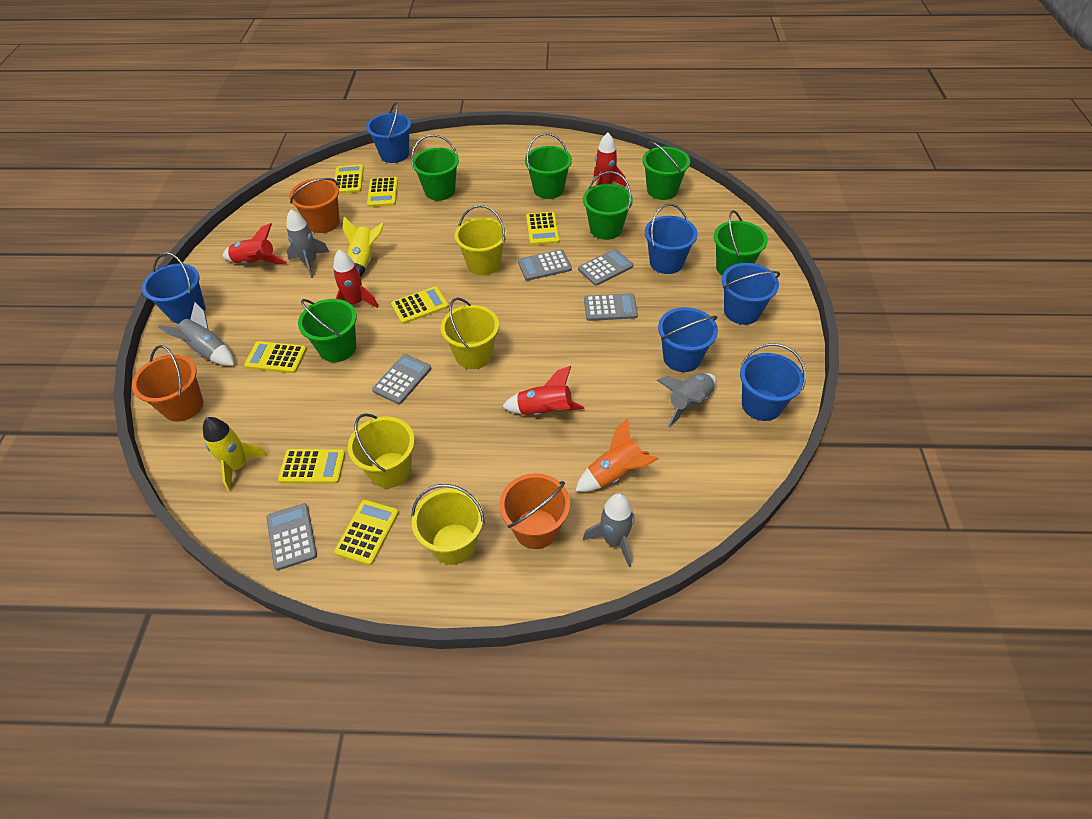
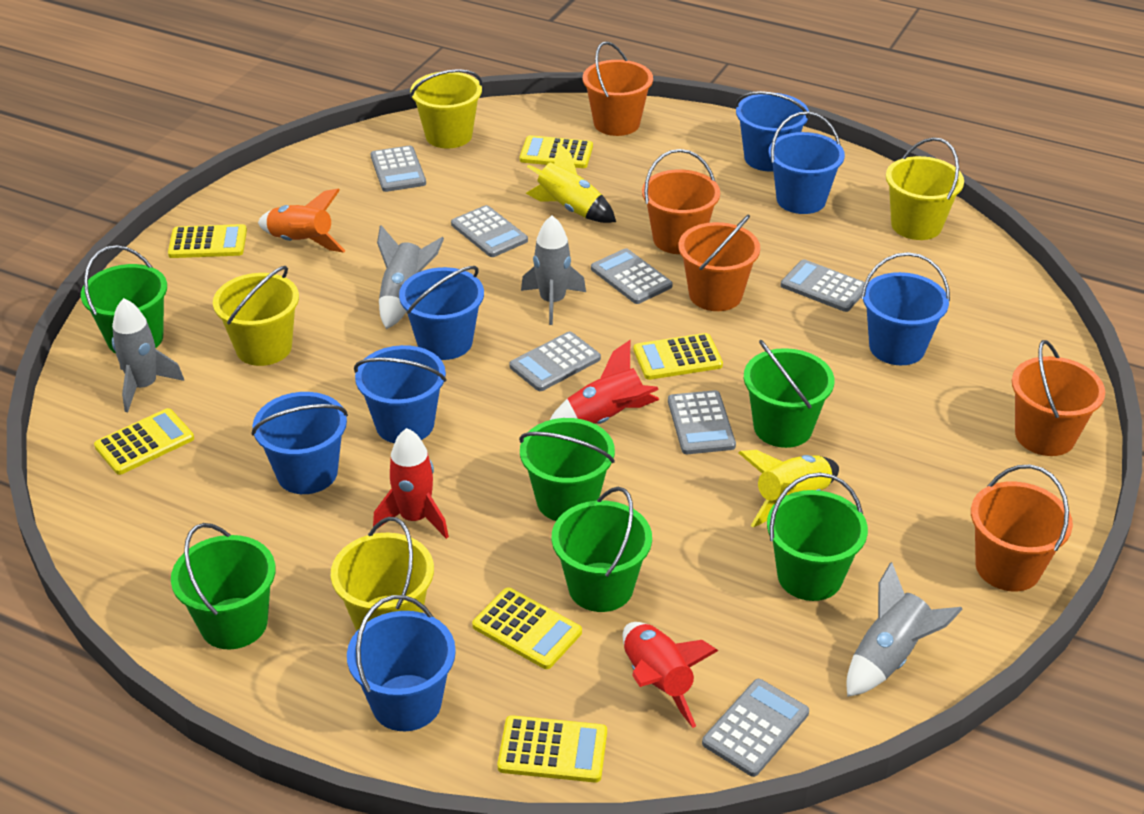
blue bucket: [142,252,205,324] [366,102,411,163] [645,204,698,274] [658,307,718,372] [722,263,780,325] [740,343,806,421] = 6 -> [251,392,348,494] [347,595,456,731] [354,345,447,443] [399,266,484,360] [735,91,810,171] [769,112,845,214] [861,252,950,365] = 7
grey calculator: [266,503,317,570] [372,354,431,404] [518,249,572,281] [578,249,633,286] [584,293,638,321] = 5 -> [371,145,426,192] [451,205,528,257] [509,331,601,391] [591,248,673,304] [668,390,736,454] [702,679,809,777] [781,259,865,312] = 7
orange bucket: [132,345,203,422] [289,178,340,233] [499,473,570,549] = 3 -> [583,41,653,136] [642,149,720,254] [678,214,760,311] [971,465,1073,591] [1012,340,1105,456] = 5
red rocket: [222,223,287,264] [333,250,378,308] [502,366,584,415] [594,133,626,187] = 4 -> [373,428,449,539] [550,340,659,424] [623,622,718,728] = 3
yellow calculator: [244,341,307,373] [278,449,346,484] [334,499,399,566] [335,164,364,194] [367,177,398,207] [391,286,449,324] [526,212,560,245] = 7 -> [94,408,194,475] [168,224,247,258] [472,588,582,669] [497,715,607,782] [520,135,593,168] [633,333,723,380] = 6

